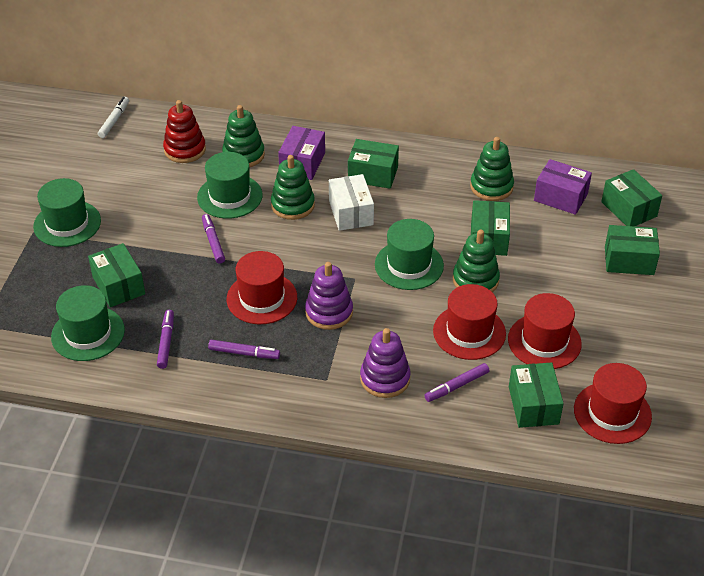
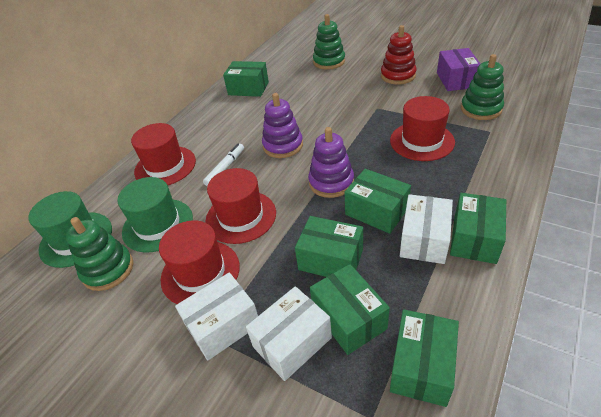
green hat: [33,178,101,247] [51,285,125,361] [197,152,263,219] [375,219,444,290] = 4 -> [28,191,112,268] [117,177,193,253] = 2
green stacking toy: [222,105,265,168] [271,155,315,220] [453,230,500,292] [470,137,514,201] = 4 -> [66,217,133,291] [313,14,345,70] [461,54,504,120] = 3
purple box: [278,126,325,180] [534,159,592,215] = 2 -> [437,48,480,91] = 1
purple marker: [157,310,174,369] [202,214,225,264] [208,340,280,359] [424,363,489,402] = 4 -> none = 0
white box: [329,174,374,231] = 1 -> [175,272,258,361] [246,286,332,381] [400,194,453,264] = 3

